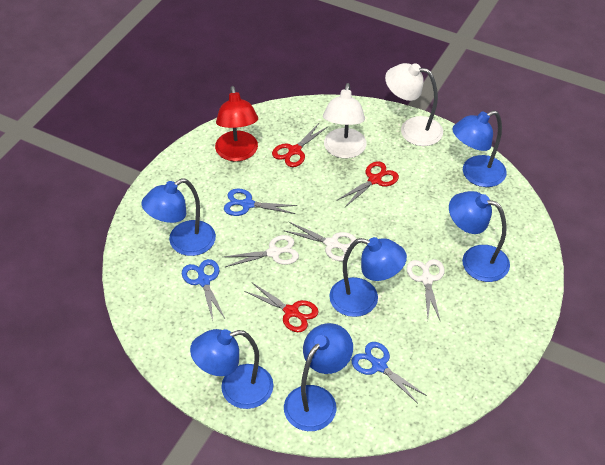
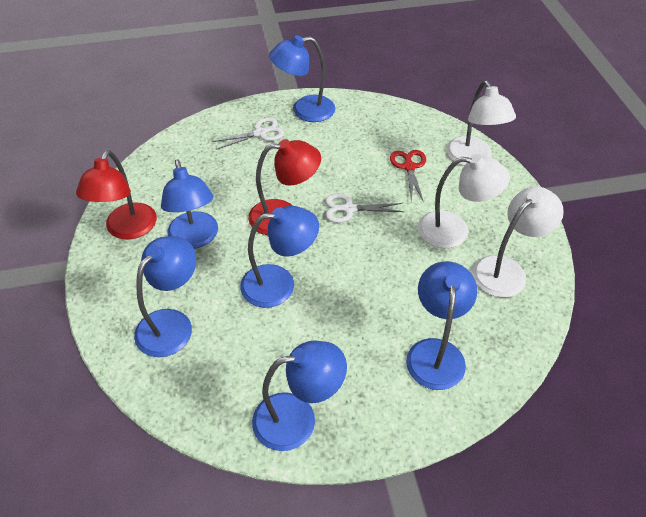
blue scissors: [182,259,225,321] [224,188,297,216] [351,342,427,403] = 3 -> none = 0
red lamp: [215,86,258,161] = 1 -> [76,150,157,239] [248,139,321,235] = 2
red scissors: [244,283,319,332] [272,122,327,167] [337,161,399,207] = 3 -> [390,150,426,202] = 1
white lamp: [323,83,367,158] [385,63,443,146] = 2 -> [418,154,510,248] [446,80,516,166] [472,186,564,298] = 3
white scissors: [224,235,299,267] [283,222,356,261] [407,259,445,322] = 3 -> [212,118,284,150] [325,194,403,223] = 2

